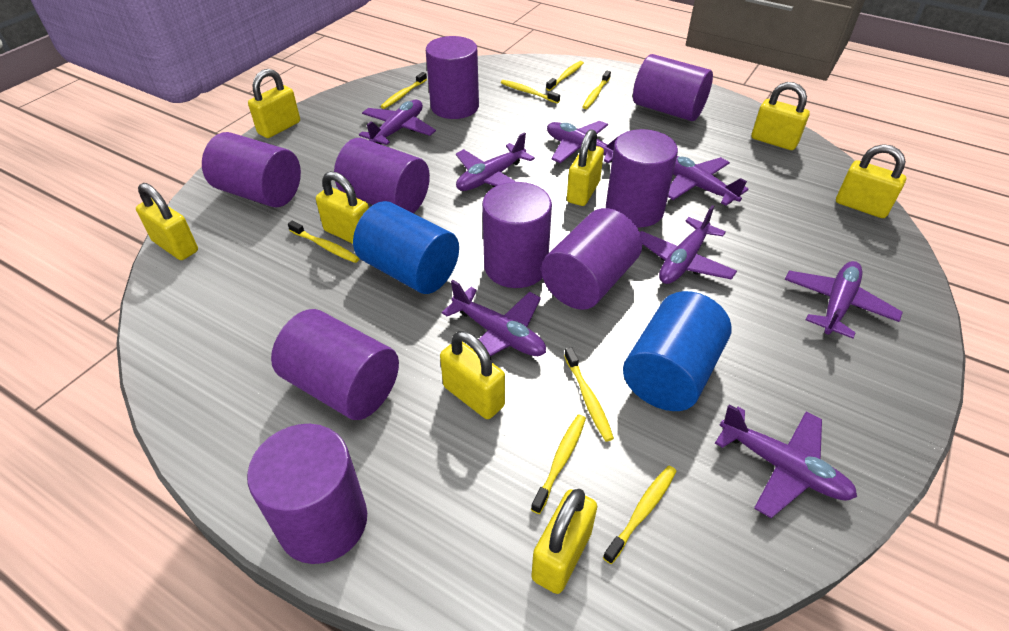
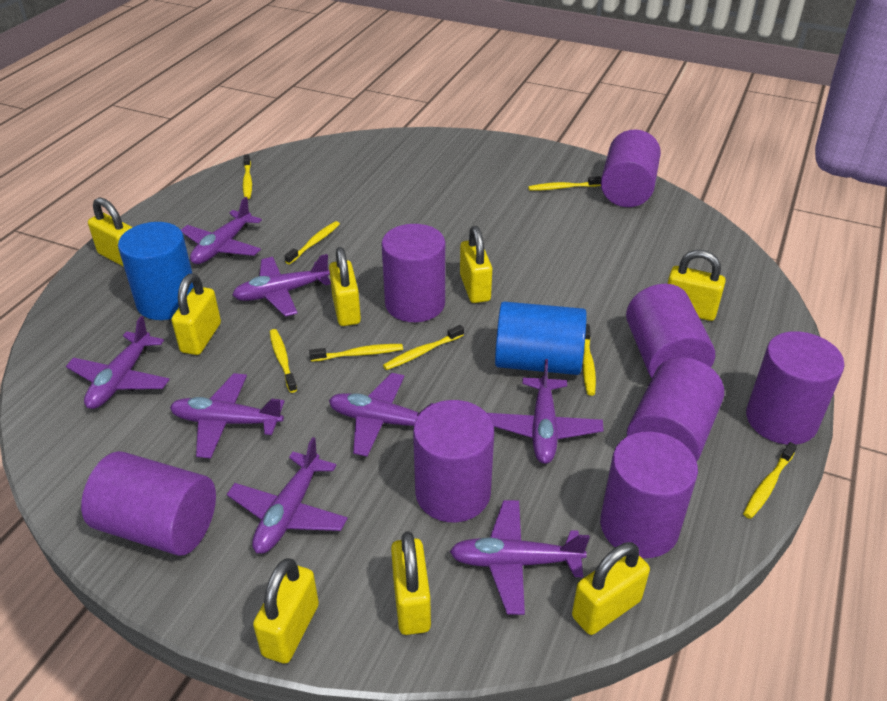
purple cylinder: [202,132,301,207] [247,424,367,564] [271,309,399,420] [334,138,430,213] [426,36,479,119] [482,182,552,288] [541,208,642,310] [606,129,678,227] [633,54,713,121] = 9 -> [81,451,216,556] [381,224,445,322] [413,400,494,522] [600,431,698,558] [601,129,661,207] [626,284,715,378] [627,357,724,462] [746,331,845,445] = 8

